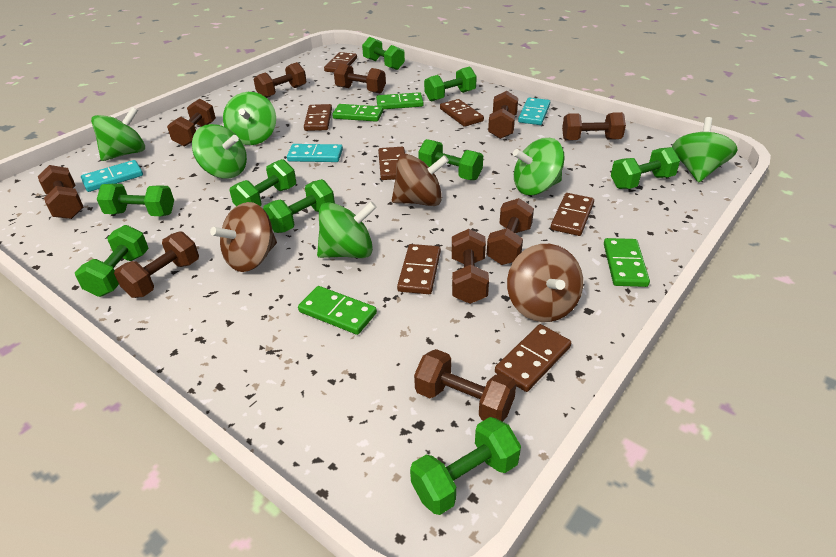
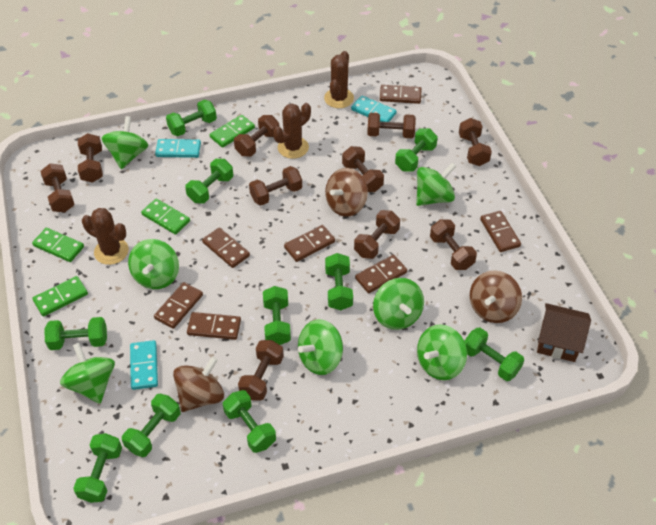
brown cactus: none = 0 -> [82,208,129,265] [273,103,311,159] [324,51,354,108] = 3
brown house: none = 0 -> [537,303,591,362] = 1
green dumbbell: [75,225,149,297] [97,184,174,216] [229,159,296,207] [263,179,335,233] [362,37,405,70] [410,417,521,515] [418,139,483,180] [424,66,477,101] [611,147,680,189] = 9 -> [44,317,107,350] [73,433,122,503] [122,394,180,457] [166,99,217,136] [185,159,233,204] [223,390,276,453] [263,286,291,345] [325,253,353,310] [395,128,438,172] [465,327,524,381] = 10
green spinning top: [91,107,145,161] [192,124,247,178] [223,92,276,145] [317,201,377,258] [513,138,565,195] [672,117,738,182] = 6 -> [60,343,115,404] [101,116,148,169] [128,239,179,289] [298,319,343,375] [373,278,424,330] [416,163,456,206] [417,324,467,380] = 7

